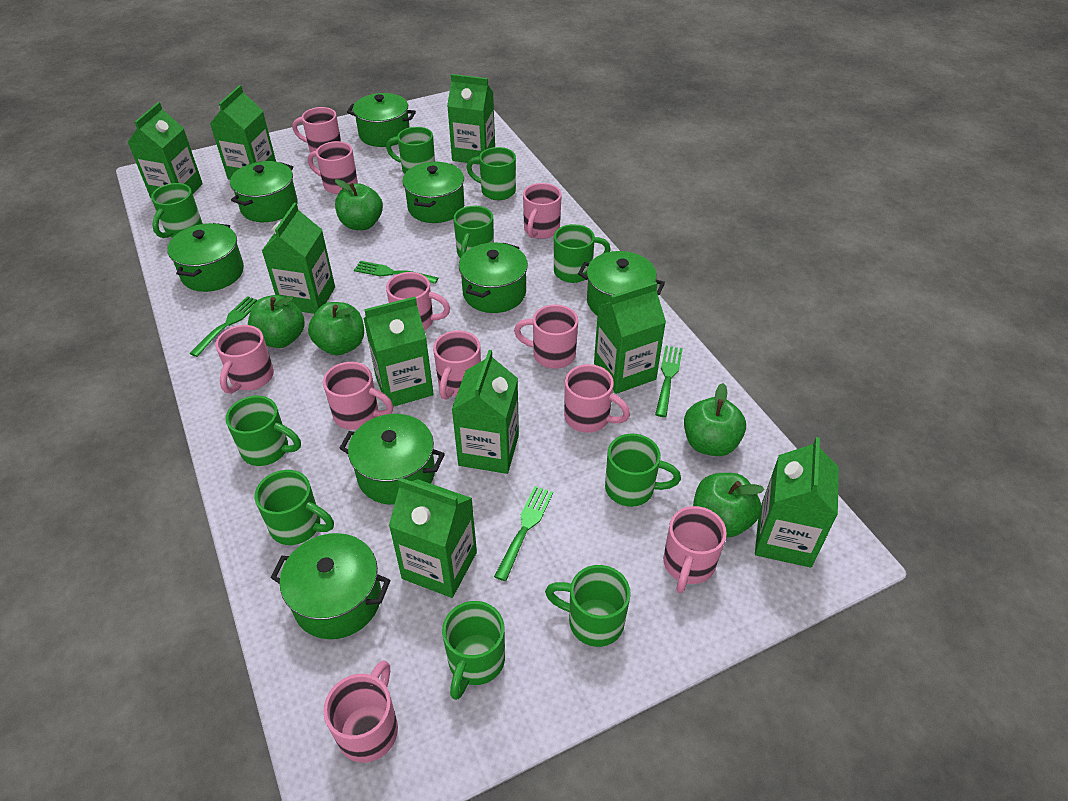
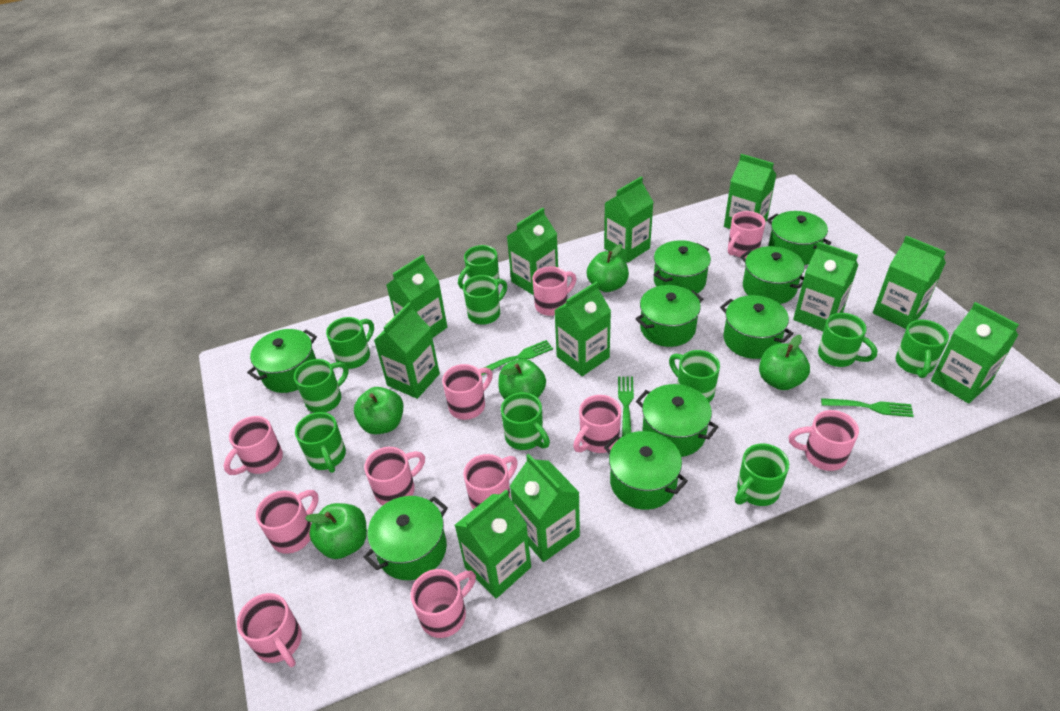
green carton: [128,102,203,198] [210,85,276,180] [262,203,335,314] [364,297,434,406] [389,478,477,598] [447,74,495,165] [452,350,519,474] [594,282,666,394] [755,437,839,568] = 9 -> [374,302,440,399] [387,255,447,338] [455,490,531,598] [507,208,558,295] [510,454,580,562] [554,281,611,376] [604,177,654,263] [724,154,777,229] [793,242,858,331] [873,236,946,329] [931,302,1019,404] = 11
green fork: [189,296,257,357] [354,261,438,284] [494,486,553,581] [655,346,683,417] = 4 -> [481,340,553,375] [618,376,634,437] [821,398,914,417] = 3
green pot: [167,223,244,292] [230,161,298,222] [270,533,390,639] [339,414,445,505] [347,93,416,147] [402,162,464,223] [459,242,528,313] [578,251,665,316] = 8 -> [247,329,317,393] [364,496,448,580] [604,431,688,510] [636,285,703,347] [636,384,718,457] [654,240,711,294] [720,295,794,359] [740,246,804,304] [767,211,831,265] = 9

